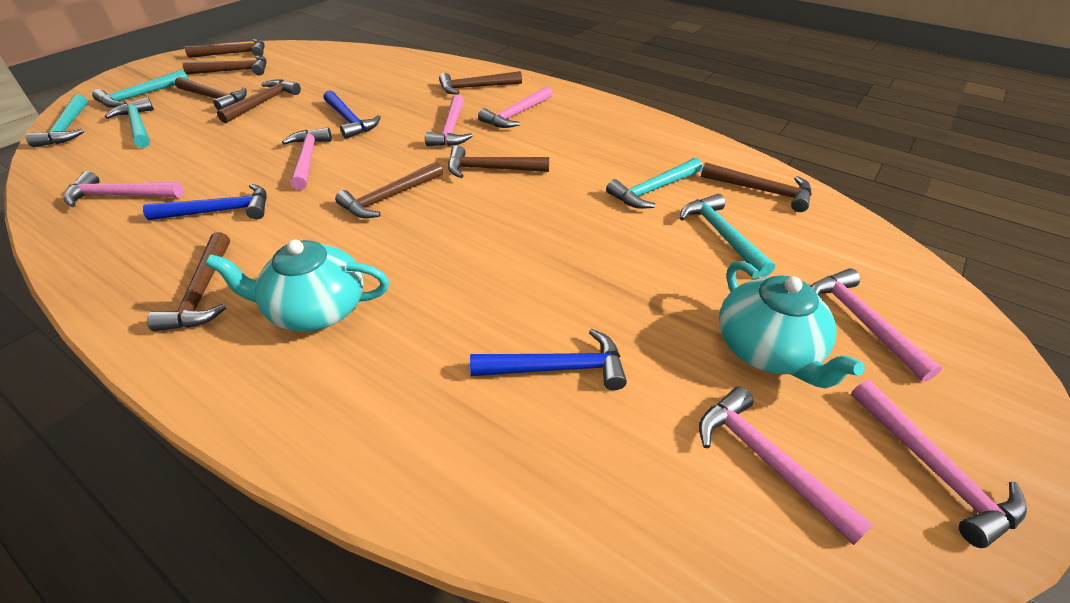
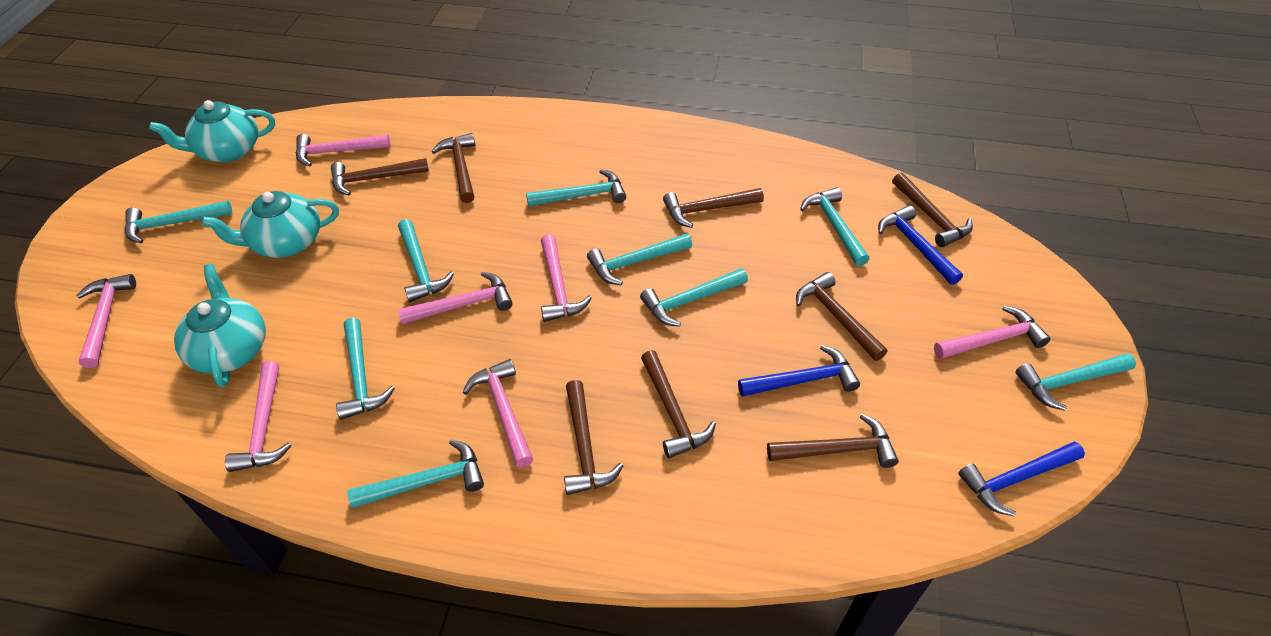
brown hammer: [147,232,230,332] [175,77,247,110] [183,55,267,76] [185,39,265,58] [217,79,301,123] [335,162,443,218] [439,71,522,95] [448,145,549,178] [701,162,812,212] = 9 -> [331,158,429,195] [432,133,475,203] [564,380,623,495] [641,350,716,458] [663,188,764,228] [767,414,899,468] [796,272,887,361] [892,173,973,247] = 8
turquoise hammer: [26,94,88,147] [92,69,189,108] [105,97,154,148] [606,158,702,209] [680,194,775,277] = 5 -> [125,201,232,244] [336,318,395,420] [347,439,484,508] [398,219,454,302] [526,169,626,207] [587,233,692,285] [640,268,748,327] [800,187,869,266] [1015,353,1136,411] = 9
turquoise teapot: [205,239,389,332] [719,261,865,388] = 2 -> [149,100,275,162] [174,264,266,387] [202,191,339,258] = 3

